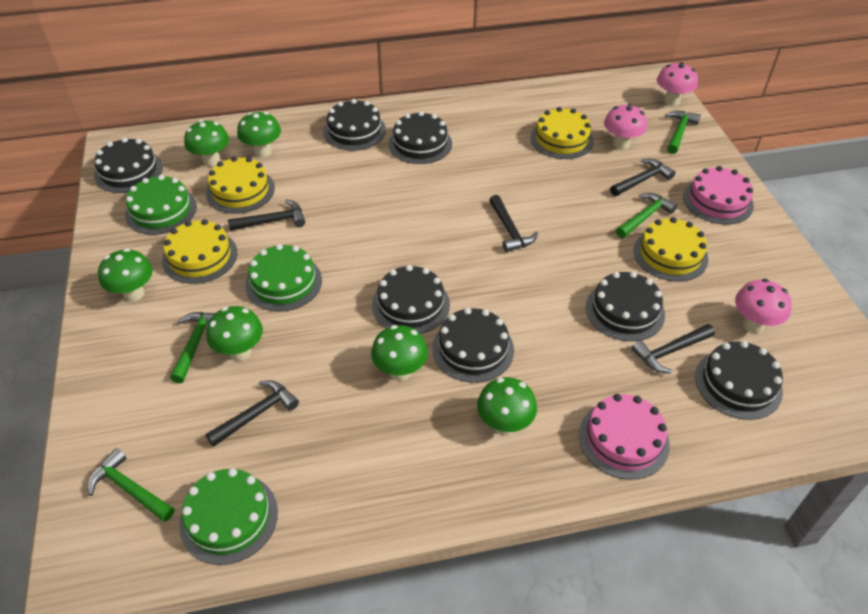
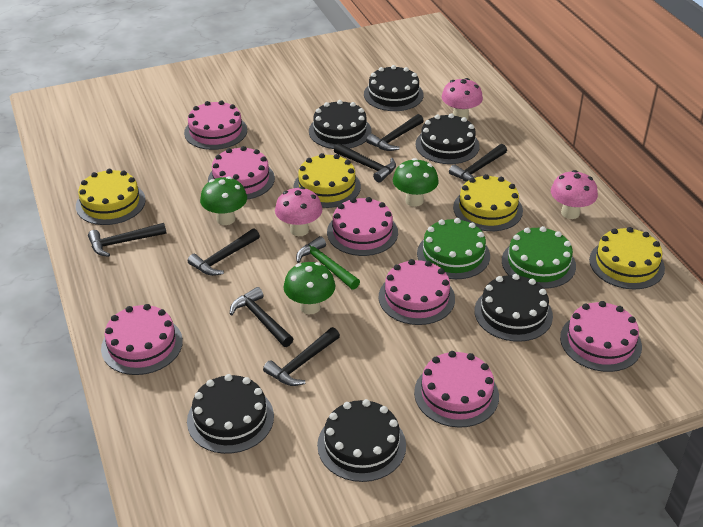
black cake: [94,137,163,193] [323,99,386,150] [372,265,450,334] [389,111,452,164] [432,308,514,383] [586,272,665,341] [695,341,783,420] = 7 -> [187,374,274,454] [309,100,372,149] [317,399,406,482] [364,65,424,111] [415,113,480,164] [474,274,553,342] = 6
black hammer: [206,380,299,447] [228,200,305,231] [489,195,538,252] [610,159,676,196] [632,324,715,374] = 5 -> [88,223,167,257] [188,228,260,276] [230,287,293,347] [263,327,340,386] [334,143,396,183] [366,114,424,151] [449,144,507,182] = 7
green cake: [125,175,197,235] [179,468,278,565] [245,244,322,312] = 3 -> [417,218,490,279] [502,226,576,289] = 2
green hammer: [88,448,174,522] [170,312,215,383] [616,193,677,238] [665,111,701,154] = 4 -> [296,236,360,290] = 1
green mushroom: [98,248,153,302] [184,120,229,167] [206,306,263,361] [237,112,281,157] [371,325,428,381] [477,377,537,435] = 6 -> [200,176,247,225] [284,262,335,315] [393,158,439,207] = 3
pink cake: [579,394,670,480] [683,166,754,225] = 2 -> [101,304,183,375] [184,100,247,150] [208,146,275,200] [327,197,398,256] [378,259,455,325] [414,351,499,428] [560,301,642,372] = 7

